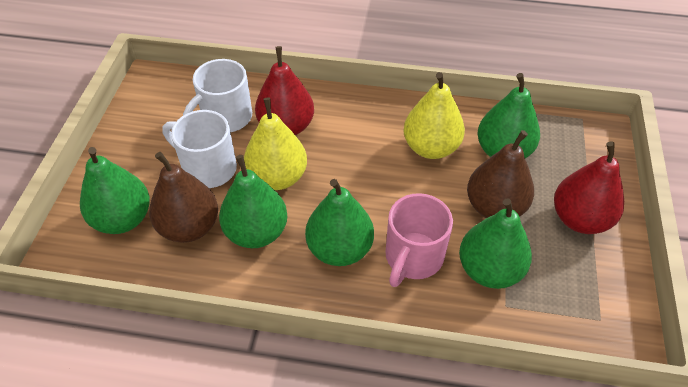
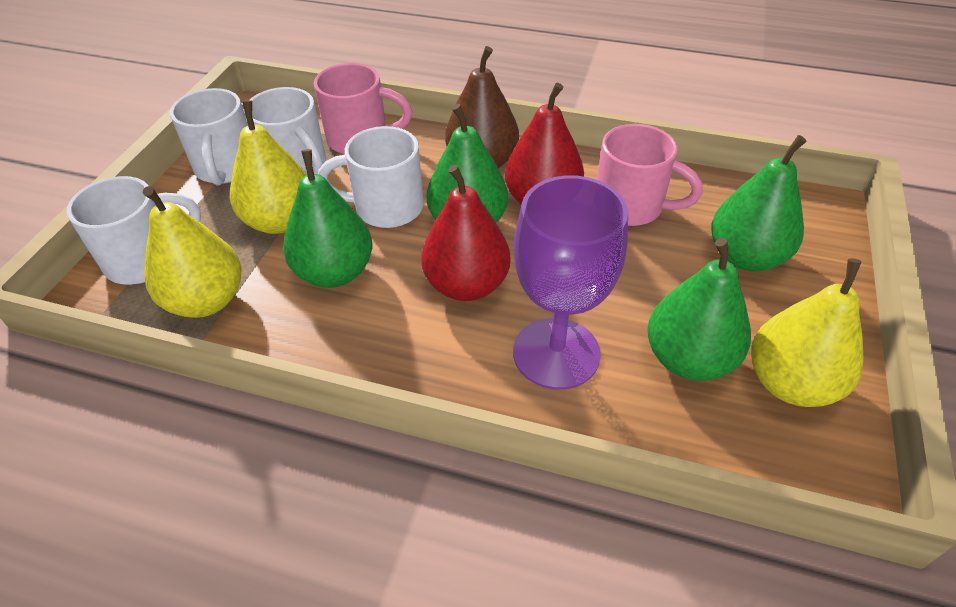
brown pear: [149,152,218,243] [467,130,534,218] = 2 -> [445,46,519,168] = 1
green pear: [80,147,150,234] [219,155,287,248] [305,179,374,266] [459,198,532,289] [477,73,540,158] = 5 -> [283,149,372,288] [427,104,508,222] [647,238,751,381] [711,135,807,272] = 4
pink mug: [385,193,453,287] = 1 -> [314,63,412,154] [597,124,703,226] = 2
purple goblet: none = 0 -> [513,175,628,390] = 1
white mug: [162,110,237,188] [183,59,252,132] = 2 -> [67,176,201,285] [170,88,248,186] [244,87,326,174] [318,126,424,228] = 4
yellow pear: [244,97,307,190] [403,72,465,159] = 2 -> [143,186,242,318] [230,100,307,234] [751,258,864,407] = 3

